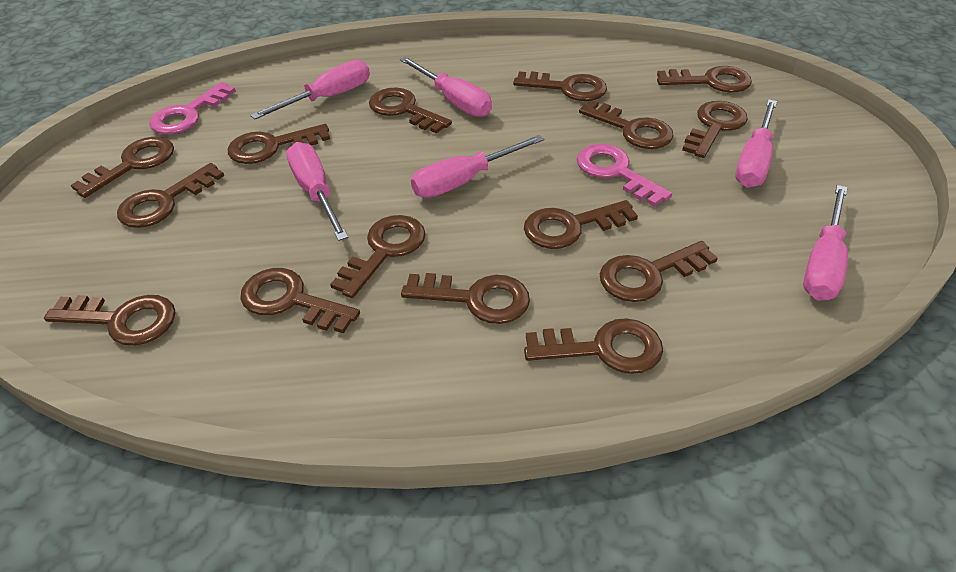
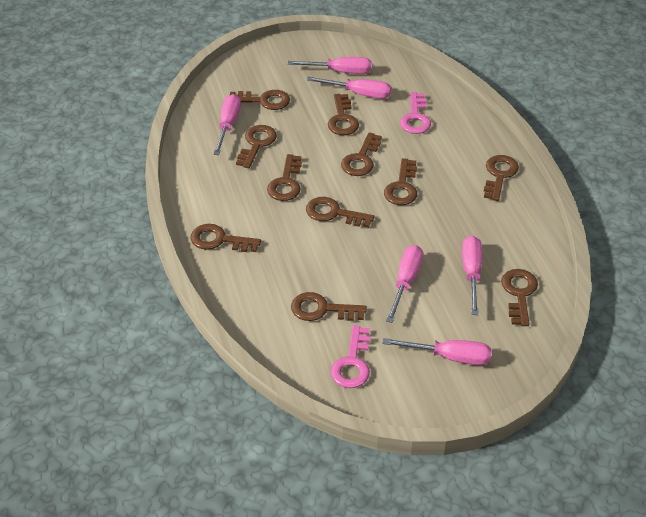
brown key: [44,295,176,346] [71,137,174,198] [117,163,224,228] [228,124,330,164] [240,268,360,333] [330,215,426,298] [369,87,452,134] [401,273,530,324] [513,71,607,101] [524,200,638,249] [524,318,663,374] [579,100,674,149] [600,241,718,302] [657,66,752,92] [682,101,748,158] = 15 -> [190,224,261,252] [230,90,290,110] [236,125,277,168] [267,154,302,201] [291,292,367,321] [306,197,374,227] [328,94,359,135] [341,132,382,176] [384,158,417,205] [484,155,519,201] [501,269,538,326] = 11

